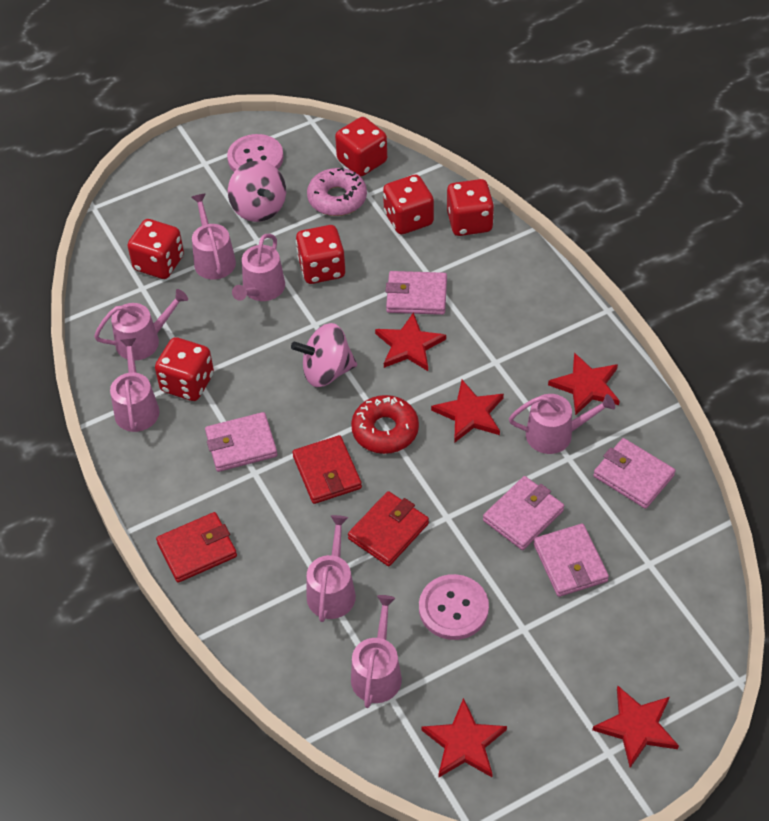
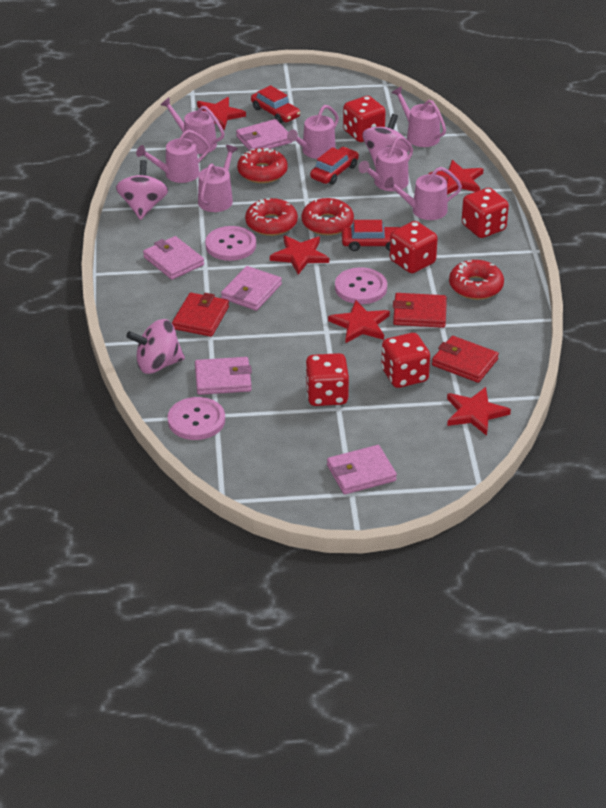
pink button: [227,134,284,172] [419,574,489,640] = 2 -> [168,397,225,440] [205,226,256,261] [335,268,387,304] = 3
pink donut: [307,167,367,216] = 1 -> none = 0
pink spinning top: [228,161,286,222] [291,323,357,387] = 2 -> [116,160,168,220] [126,319,185,374] [362,114,410,168] = 3
red car: none = 0 -> [251,85,300,124] [310,147,359,185] [342,220,400,251] = 3
red dice: [128,219,184,279] [155,337,214,401] [296,225,345,284] [335,117,387,177] [383,175,434,234] [447,179,494,236] = 6 -> [305,353,349,406] [343,96,386,142] [381,333,430,388] [390,221,438,273] [462,188,509,238] = 5
red donut: [351,395,419,454] = 1 -> [237,148,288,183] [245,198,298,236] [302,198,354,235] [449,260,504,300] = 4

